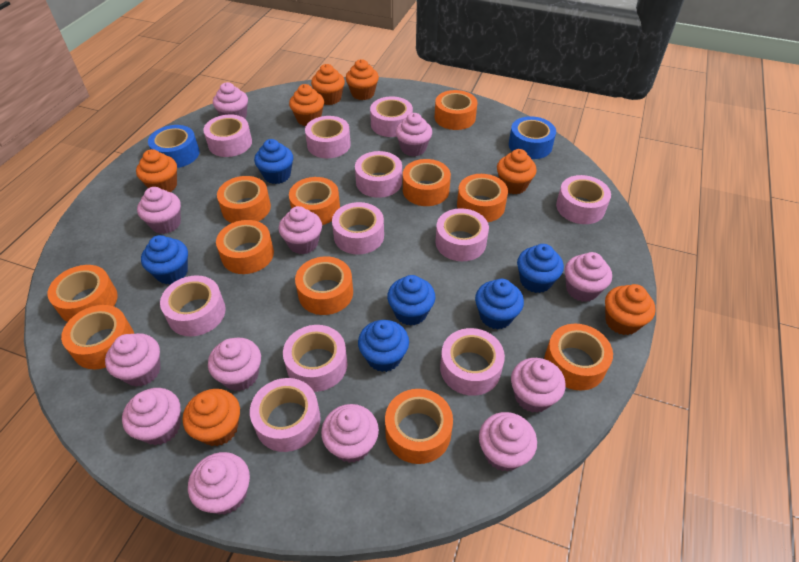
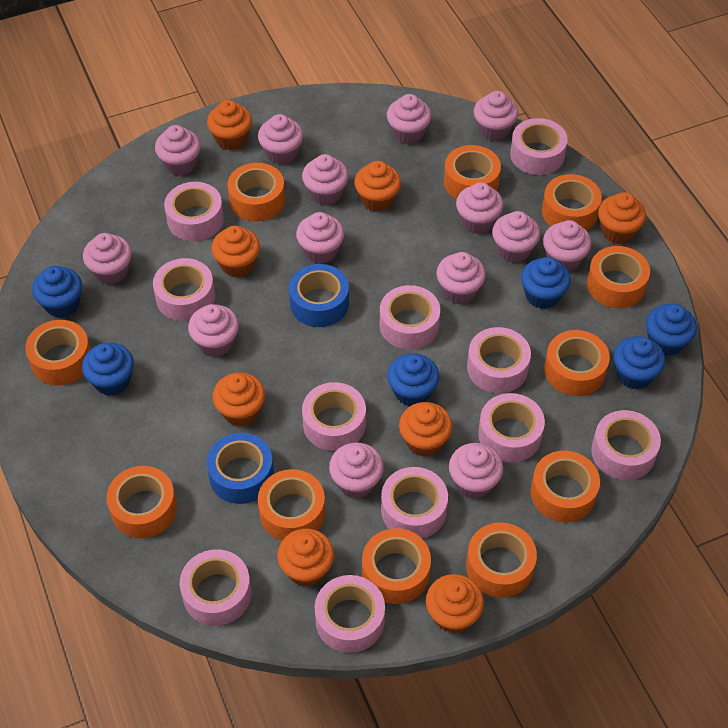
orange cupcake: [136,149,177,192] [183,389,240,446] [289,84,324,126] [311,64,345,105] [346,59,379,100] [497,149,537,194] [605,284,656,335] = 7 -> [207,100,252,150] [211,226,260,277] [213,373,265,426] [277,529,334,587] [354,161,401,212] [399,402,452,457] [426,574,484,633] [598,192,646,244] = 8
pink cupcake: [105,333,161,387] [122,388,181,445] [137,187,181,234] [188,452,250,515] [208,338,261,391] [213,82,248,119] [279,206,322,254] [321,404,379,463] [396,113,432,157] [479,412,537,472] [511,358,565,413] [565,252,612,302] = 12 -> [83,233,132,285] [155,125,201,176] [188,304,239,357] [258,114,303,165] [296,212,344,264] [302,154,349,205] [329,443,384,498] [387,94,432,144] [436,252,486,304] [449,443,503,499] [456,182,504,234] [474,91,518,141] [492,211,540,263] [543,220,592,271] = 14

